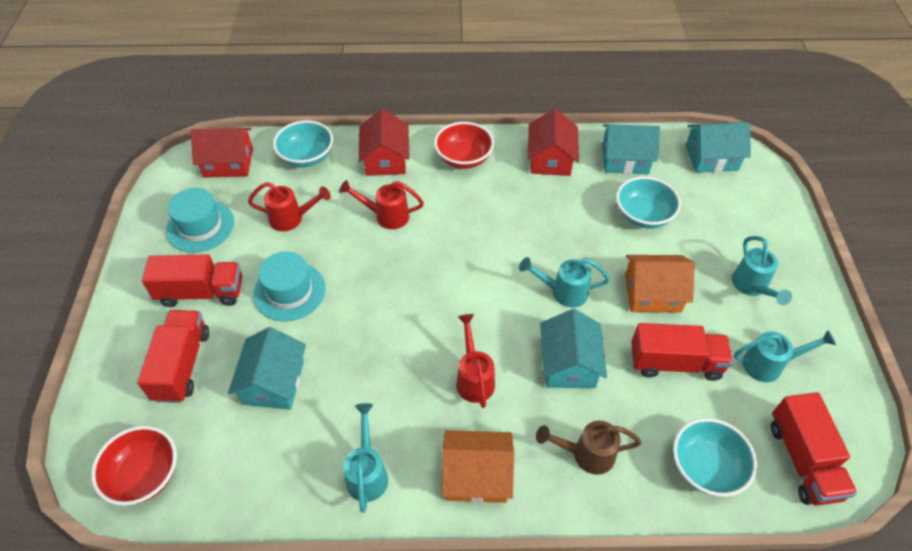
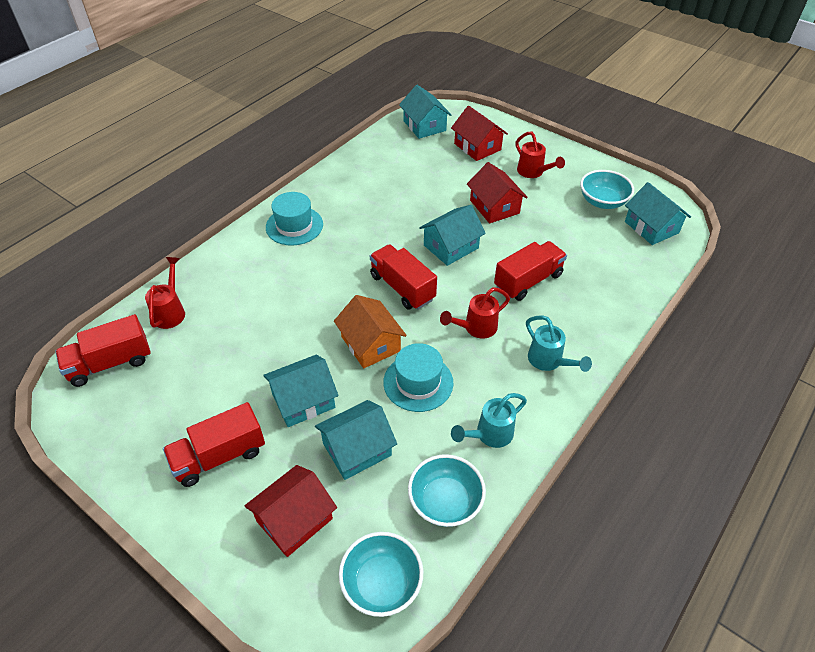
brown watering can: [536,421,641,475] = 1 -> none = 0
orange house: [442,430,514,503] [625,255,695,312] = 2 -> [334,295,407,368] = 1
red bowl: [91,426,177,506] [434,122,494,169] = 2 -> none = 0
turquoise house: [228,327,306,410] [540,309,607,388] [602,124,660,174] [686,122,751,173] = 4 -> [263,355,339,427] [315,400,397,480] [399,85,452,139] [419,205,486,266] [625,182,691,245] = 5
turquoise watering can: [343,403,388,513] [519,257,610,307] [732,236,792,305] [734,330,836,382] = 4 -> [451,393,527,448] [526,315,592,372] = 2

